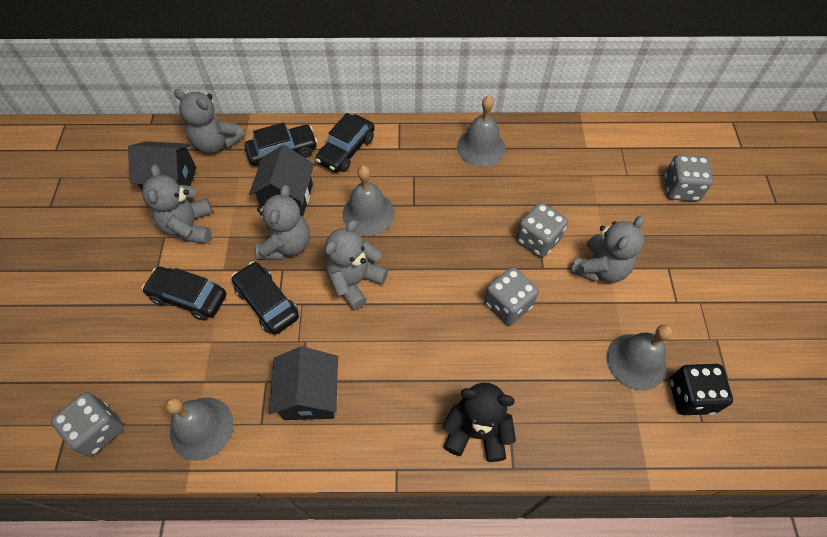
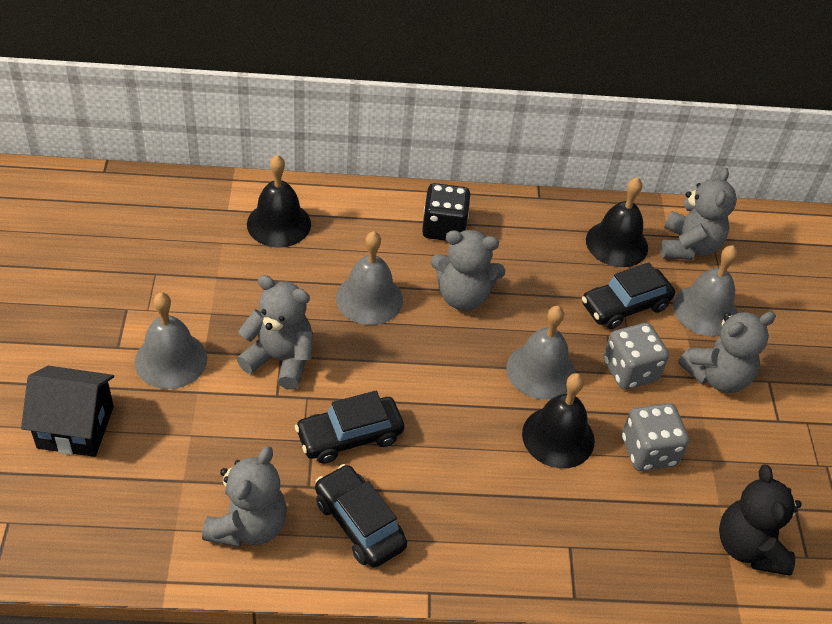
black bell: none = 0 -> [247,155,311,248] [522,373,595,468] [586,177,648,267] = 3
black car: [142,267,226,321] [232,262,299,335] [244,122,317,167] [315,113,375,172] = 4 -> [295,391,404,464] [315,464,407,568] [582,262,675,329] = 3
black house: [128,141,196,199] [249,145,314,217] [269,346,338,420] = 3 -> [21,366,114,457] = 1
grey dice: [51,392,124,457] [484,267,539,325] [516,202,568,258] [664,154,713,201] = 4 -> [603,323,669,390] [622,403,689,471] = 2

